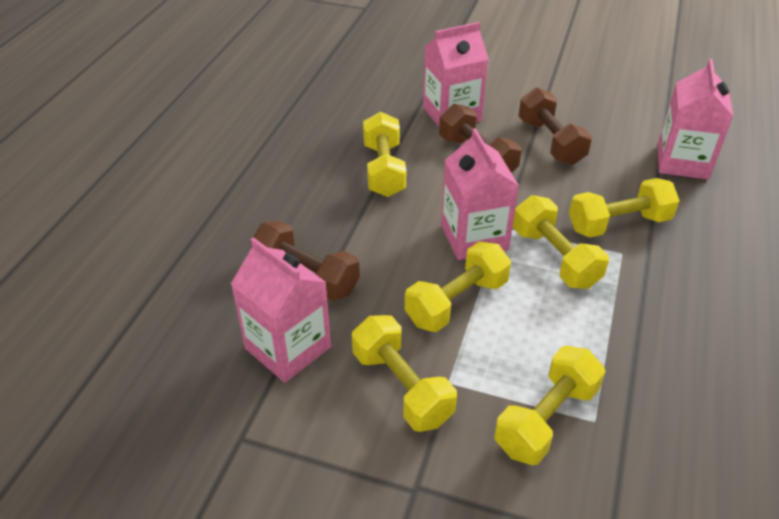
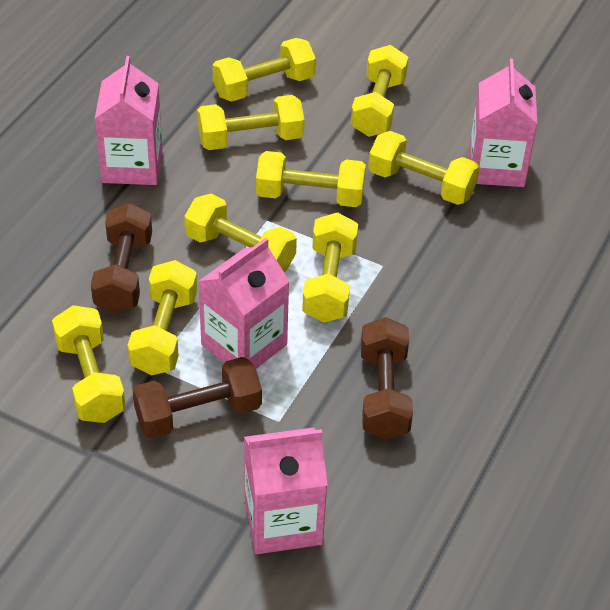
yellow dumbbell: [352,315,457,432] [363,112,406,197] [405,242,511,332] [495,346,606,465] [513,195,609,289] [569,178,680,238] = 6 -> [52,305,126,423] [128,260,197,375] [184,194,297,272] [197,95,304,150] [212,38,316,102] [256,151,366,207] [302,212,358,323] [351,45,408,137] [368,131,480,205] = 9

